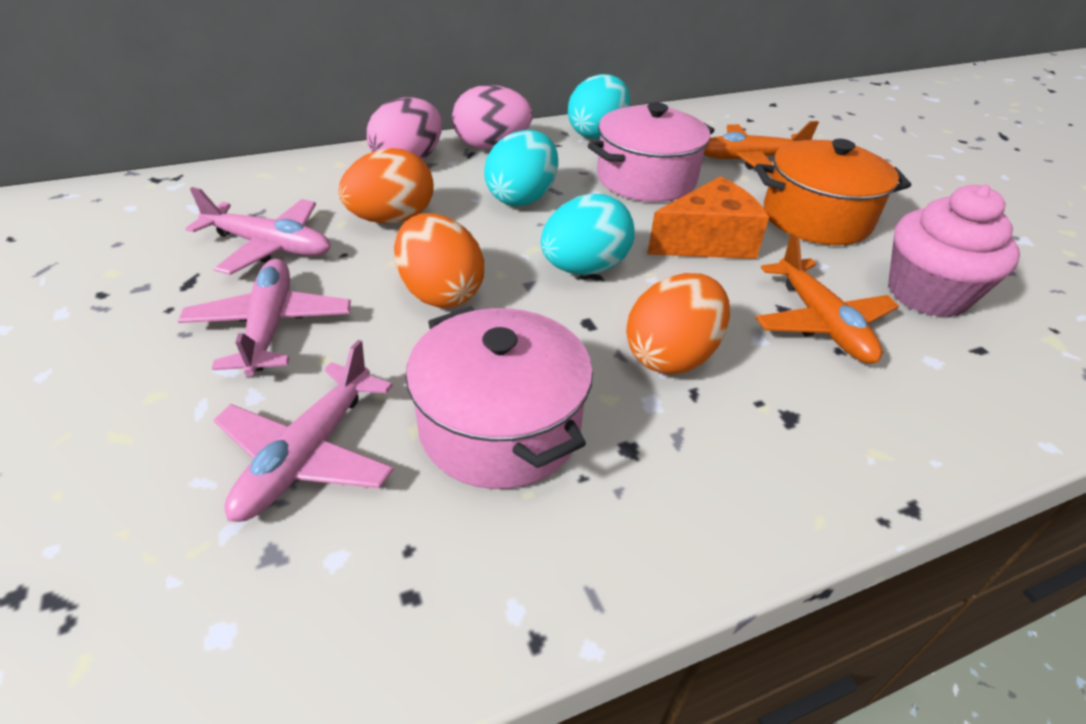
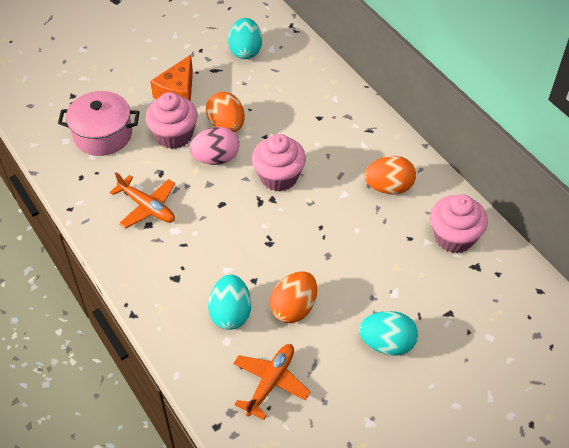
orange pot: [755,139,911,245] = 1 -> none = 0
pink cupcake: [888,184,1020,318] = 1 -> [145,92,198,149] [252,134,306,192] [430,194,488,253] = 3
pink egg: [367,97,442,160] [452,85,533,149] = 2 -> [189,127,239,165] = 1
pink plane: [178,259,351,376] [186,187,331,275] [214,340,394,522] = 3 -> none = 0
pink pot: [406,306,593,489] [588,102,714,202] = 2 -> [58,91,140,156] = 1

